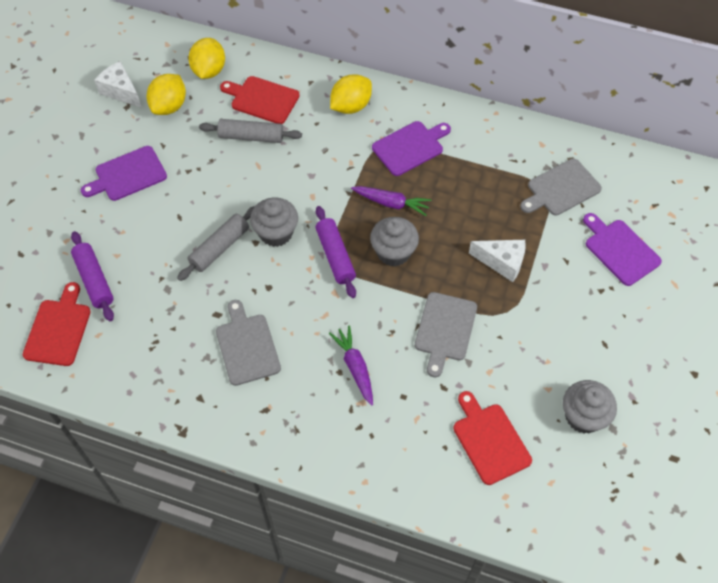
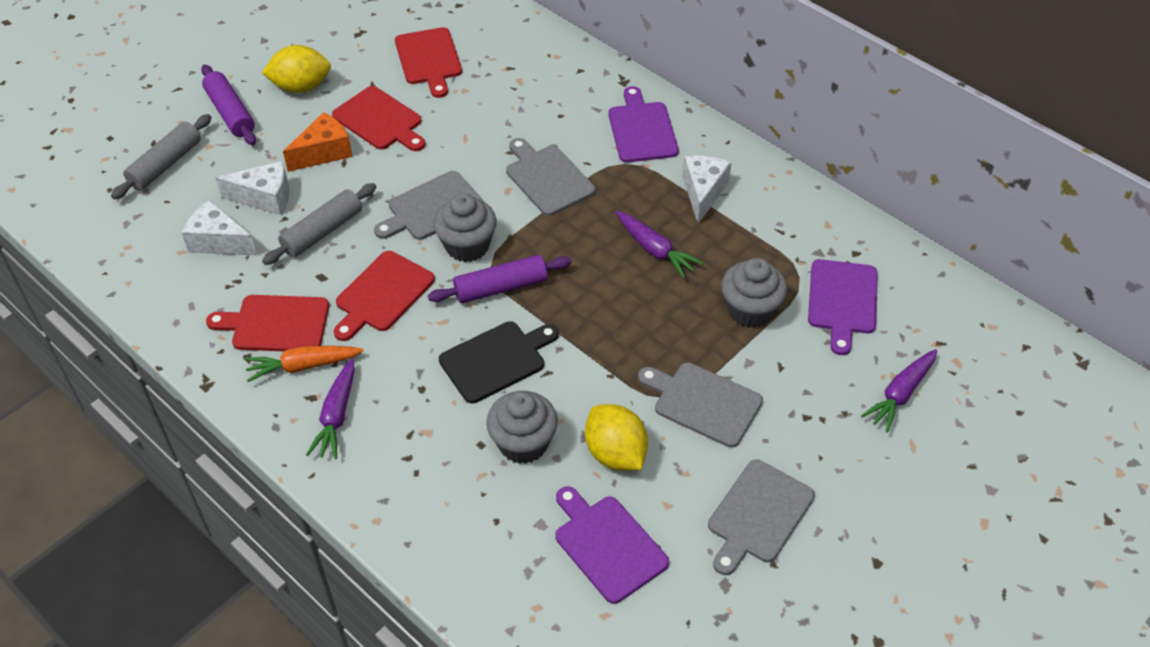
black cutting board: none = 0 -> [439,321,559,403] = 1
grey cutting board: [216,300,281,386] [415,292,477,377] [520,158,602,215] = 3 -> [374,171,484,240] [506,138,595,216] [638,362,763,448] [708,459,815,575] = 4
orange carrot: none = 0 -> [245,346,364,382] = 1
orange cheese: none = 0 -> [283,112,353,172] = 1
purple carrot: [329,325,373,406] [351,186,431,216] = 2 -> [306,358,355,459] [616,211,703,278] [861,349,937,433] = 3
red cutting board: [23,282,91,366] [220,76,300,124] [453,391,532,485] = 3 -> [206,295,329,351] [332,86,426,151] [334,251,435,341] [395,27,462,98] = 4
white cheese: [94,61,142,108] [469,240,526,282] = 2 -> [182,200,257,255] [216,161,289,215] [683,156,731,224] = 3
yellow lemon: [146,74,186,115] [188,38,225,79] [330,74,372,114] = 3 -> [262,45,331,93] [585,404,648,470] = 2

